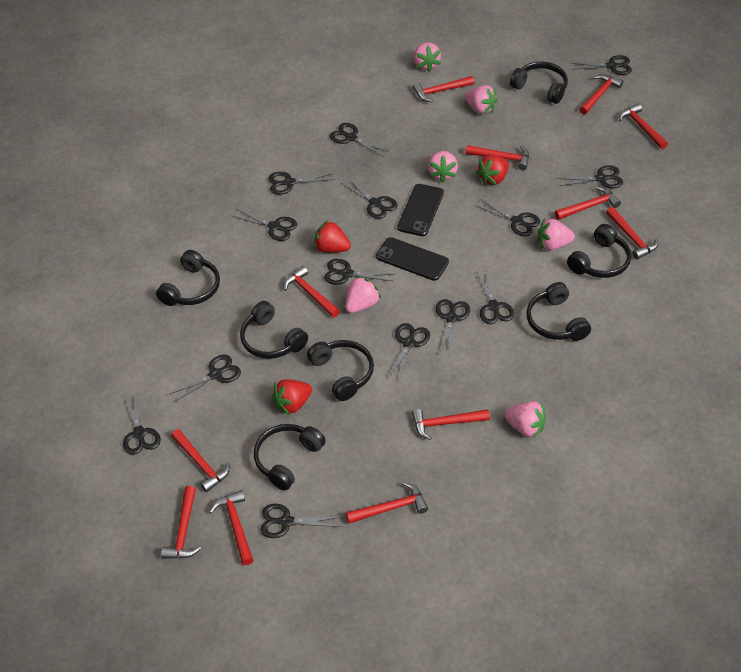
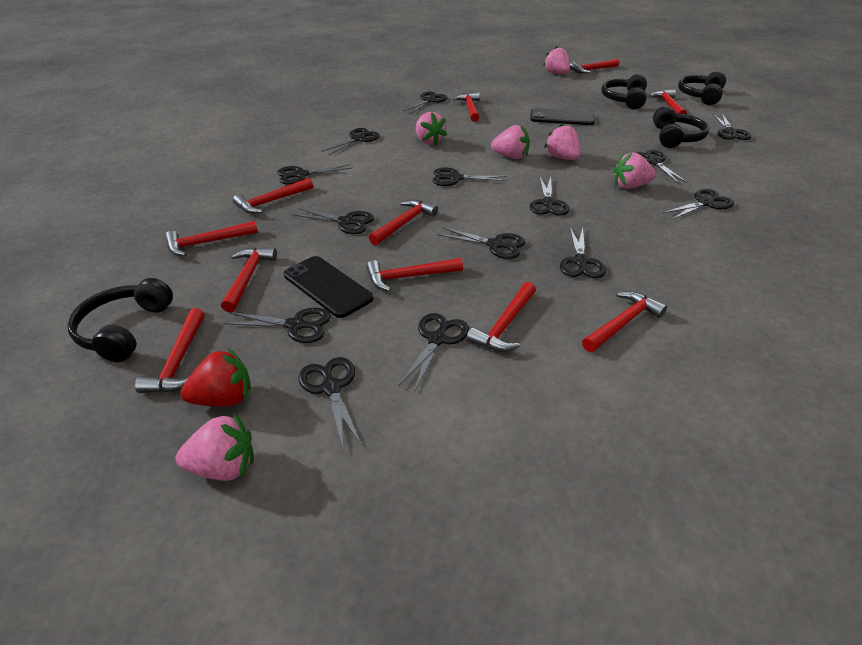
black headphones: [156,250,220,306] [240,301,308,359] [254,424,326,490] [307,340,374,401] [510,61,568,104] [526,282,591,341] [567,224,631,278] = 7 -> [67,278,173,362] [601,74,647,109] [653,106,709,148] [678,71,726,105] = 4
red hammer: [161,486,201,559] [171,429,230,492] [209,490,253,565] [283,266,340,317] [346,482,428,524] [412,409,490,440] [413,76,475,102] [465,145,529,170] [555,186,621,220] [579,74,623,115] [606,207,658,259] [619,103,668,149] = 12 -> [135,308,205,393] [165,221,258,256] [221,247,277,312] [233,178,313,214] [366,258,463,292] [369,199,438,245] [453,92,480,122] [466,282,536,352] [570,59,619,73] [582,291,667,352] [650,89,687,115] = 11
red strawberry: [272,379,312,415] [314,220,351,253] [476,155,509,185] = 3 -> [180,348,251,407] = 1

